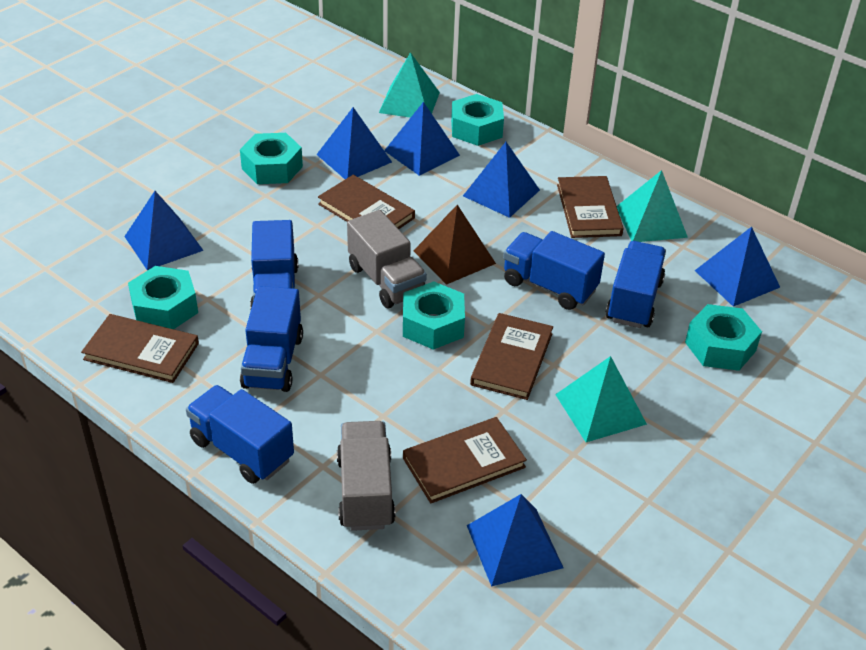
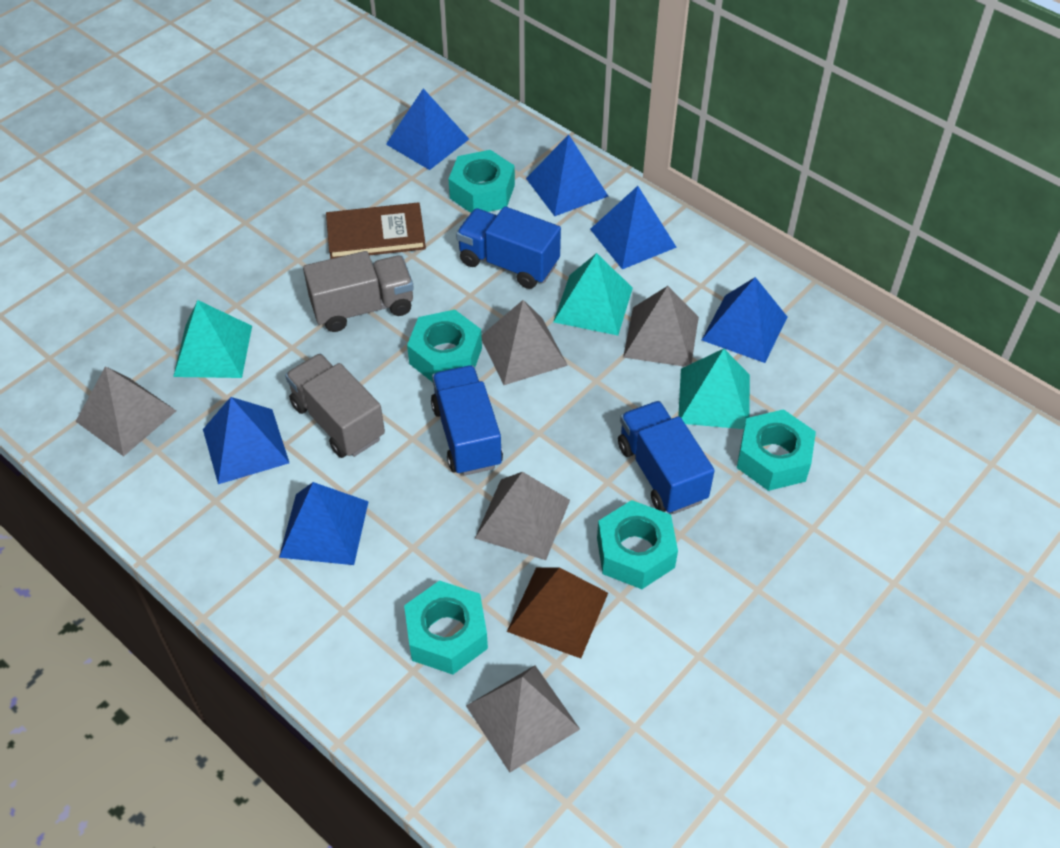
blue truck: [186,385,294,484] [240,286,303,392] [250,220,298,309] [503,231,605,310] [606,241,666,328] = 5 -> [431,365,503,476] [456,206,561,289] [618,401,715,514] = 3
brown book: [81,314,199,383] [318,175,415,229] [403,417,527,504] [470,313,553,400] [557,176,624,238] = 5 -> [326,203,426,259] = 1
grey pyramid: none = 0 -> [75,366,176,457] [466,665,580,773] [475,472,570,560] [481,300,568,385] [623,286,699,367] = 5

